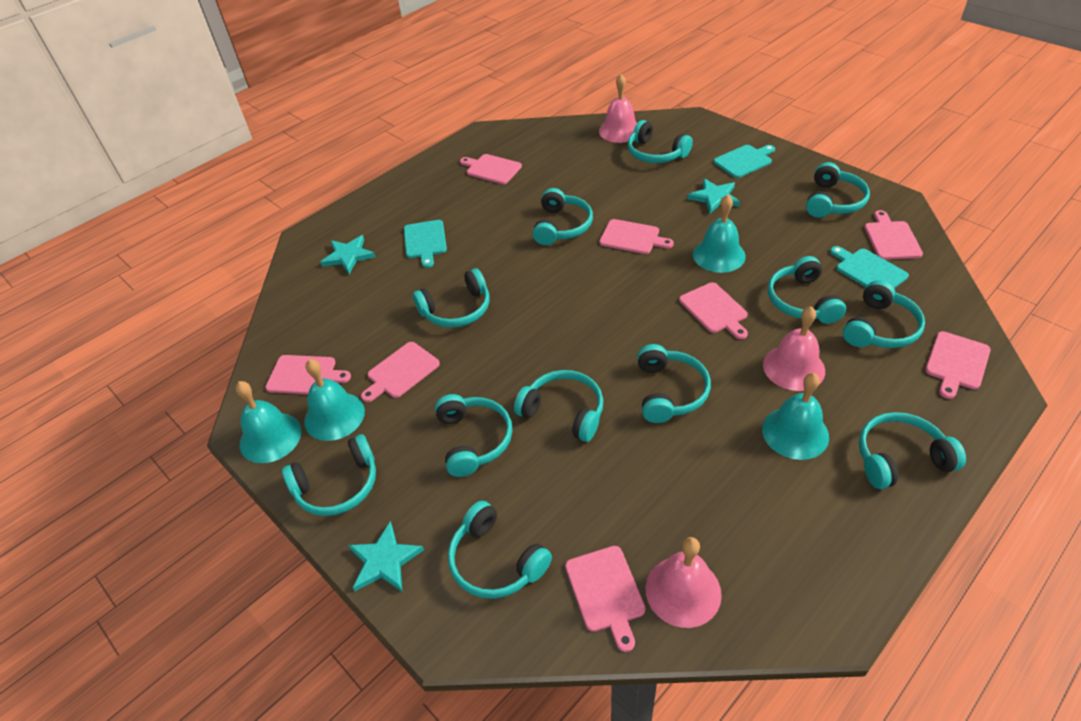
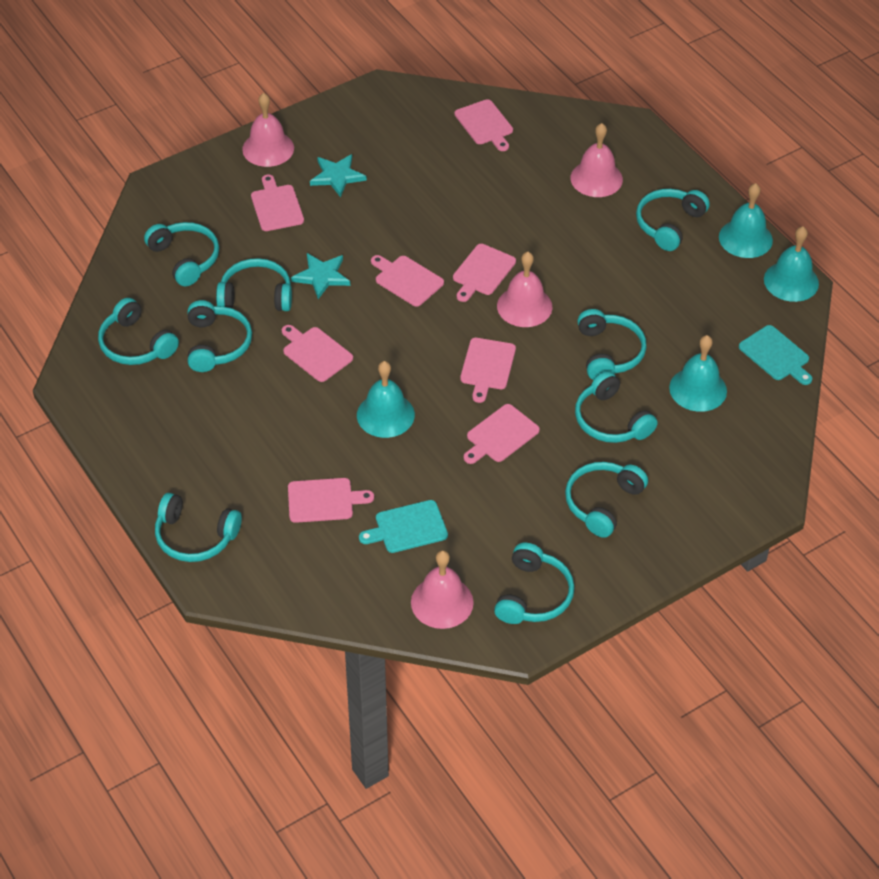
pink bell: [599,74,637,143] [646,537,722,628] [763,306,825,391] = 3 -> [242,93,294,167] [411,550,474,629] [497,252,552,327] [570,123,623,197] = 4
turquoise cutting board: [404,220,447,268] [713,145,775,178] [830,246,909,288] = 3 -> [359,500,448,553] [739,325,813,385] = 2
turquoise headphones: [282,434,376,516] [413,268,490,328] [435,394,513,477] [448,501,552,599] [514,370,603,442] [532,188,593,245] [628,120,693,163] [637,344,711,423] [768,256,846,324] [806,162,870,218] [843,280,925,348] [859,412,966,489] = 12 -> [98,298,179,365] [144,222,219,287] [155,493,242,562] [188,300,252,372] [216,258,292,311] [494,543,575,624] [565,462,648,538] [575,371,658,443] [577,309,646,380] [636,189,710,251] = 10
turquoise star: [320,235,376,274] [348,521,424,592] [687,178,740,214] = 3 -> [291,253,350,299] [310,154,367,198] = 2

